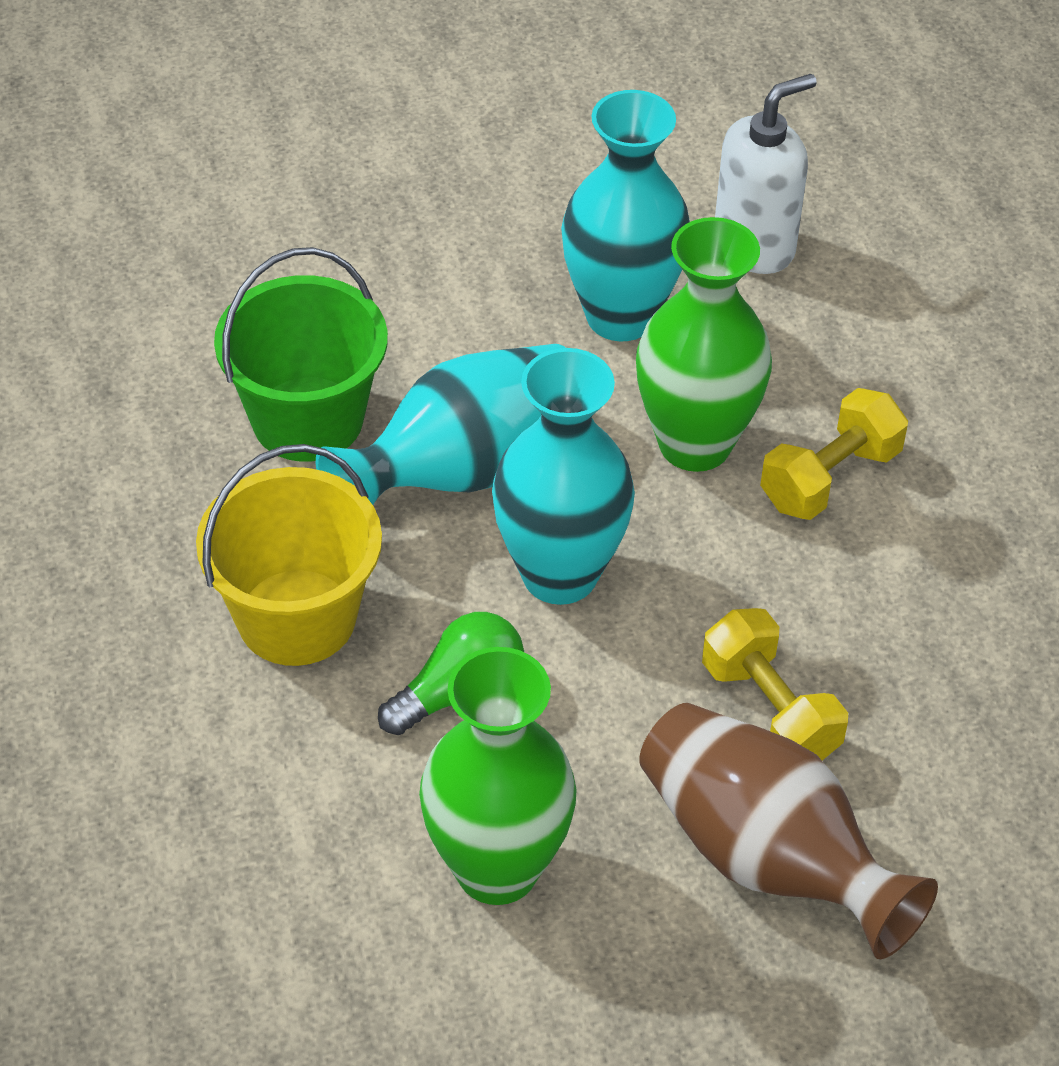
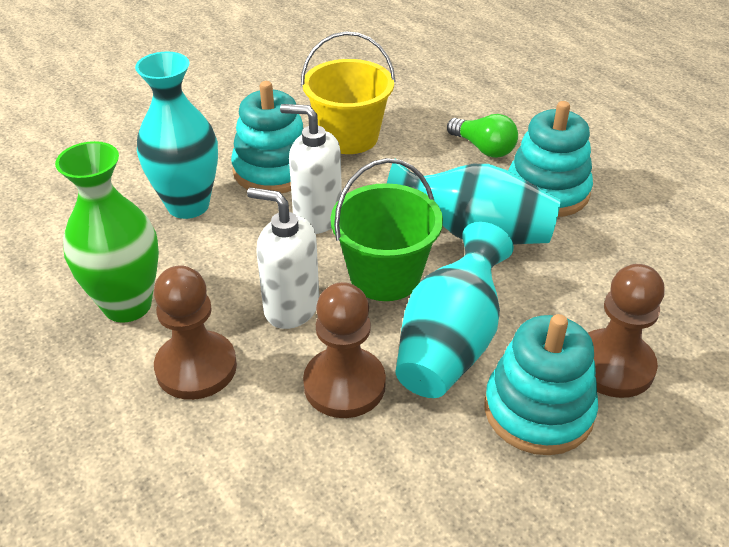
brown pawn: none = 0 -> [154,265,237,400] [303,282,386,418] [588,264,665,398] = 3
brown vase: [639,703,938,959] = 1 -> none = 0
green vase: [419,647,577,905] [636,217,772,472] = 2 -> [55,141,159,323] = 1
turquoise stacking toy: none = 0 -> [231,81,304,193] [485,314,598,455] [508,101,593,217] = 3
white soap dispenser: [715,74,817,274] = 1 -> [247,187,319,329] [280,104,342,234] = 2
yellow dumbbell: [702,608,848,760] [760,388,908,520] = 2 -> none = 0

